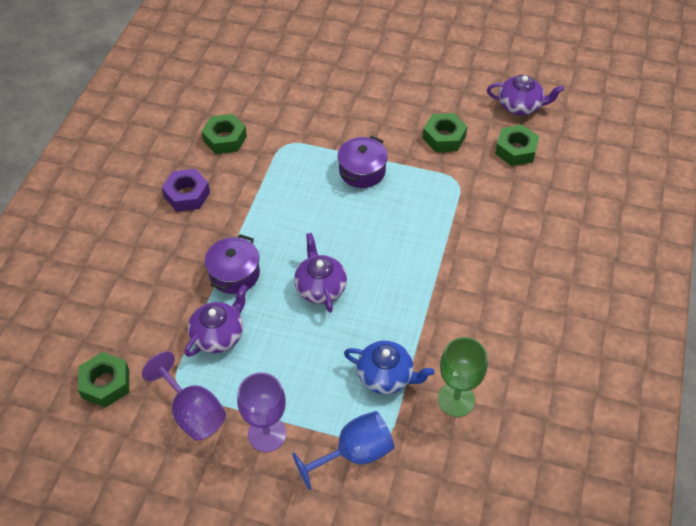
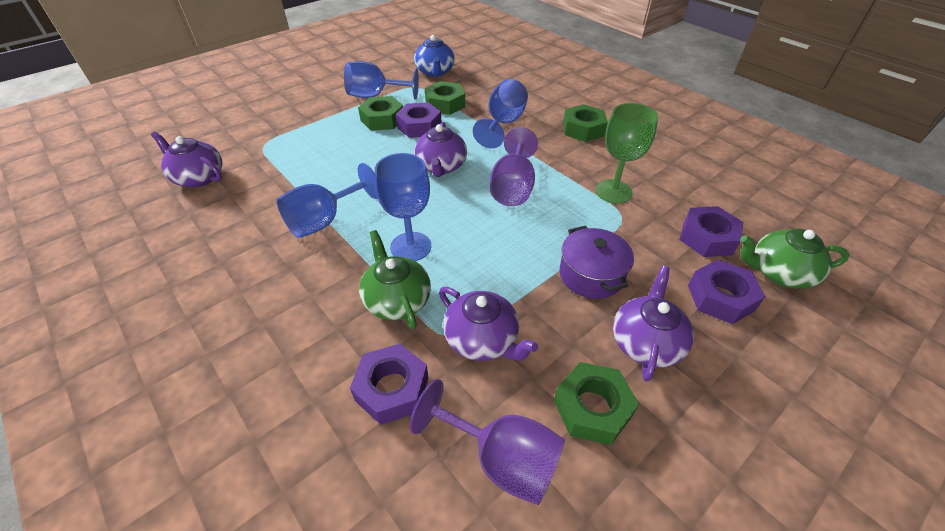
blue goblet: [292,411,394,490] = 1 -> [276,163,378,238] [344,61,419,100] [375,153,431,261] [473,79,528,149] = 4
green teapot: none = 0 -> [359,230,431,329] [740,229,850,289] = 2
purple nut: [162,169,210,212] = 1 -> [350,344,428,425] [395,102,442,138] [680,206,743,257] [688,260,765,324] = 4
purple pot: [205,234,260,294] [338,136,388,188] = 2 -> [560,226,634,299] = 1
purple teapot: [184,285,248,357] [294,233,347,313] [487,75,564,115] = 3 -> [151,131,222,187] [414,122,467,177] [439,287,538,361] [613,266,694,381] = 4

